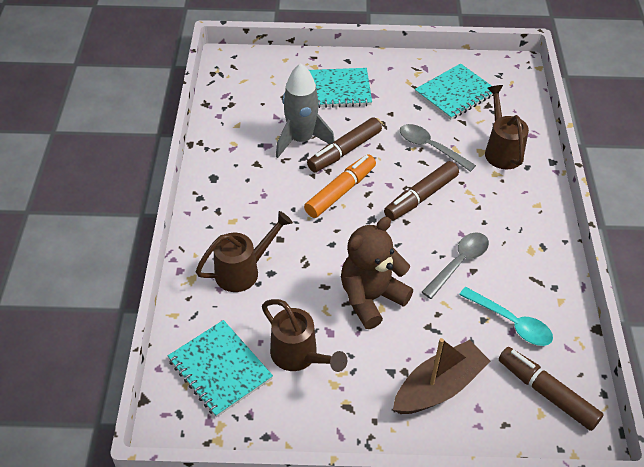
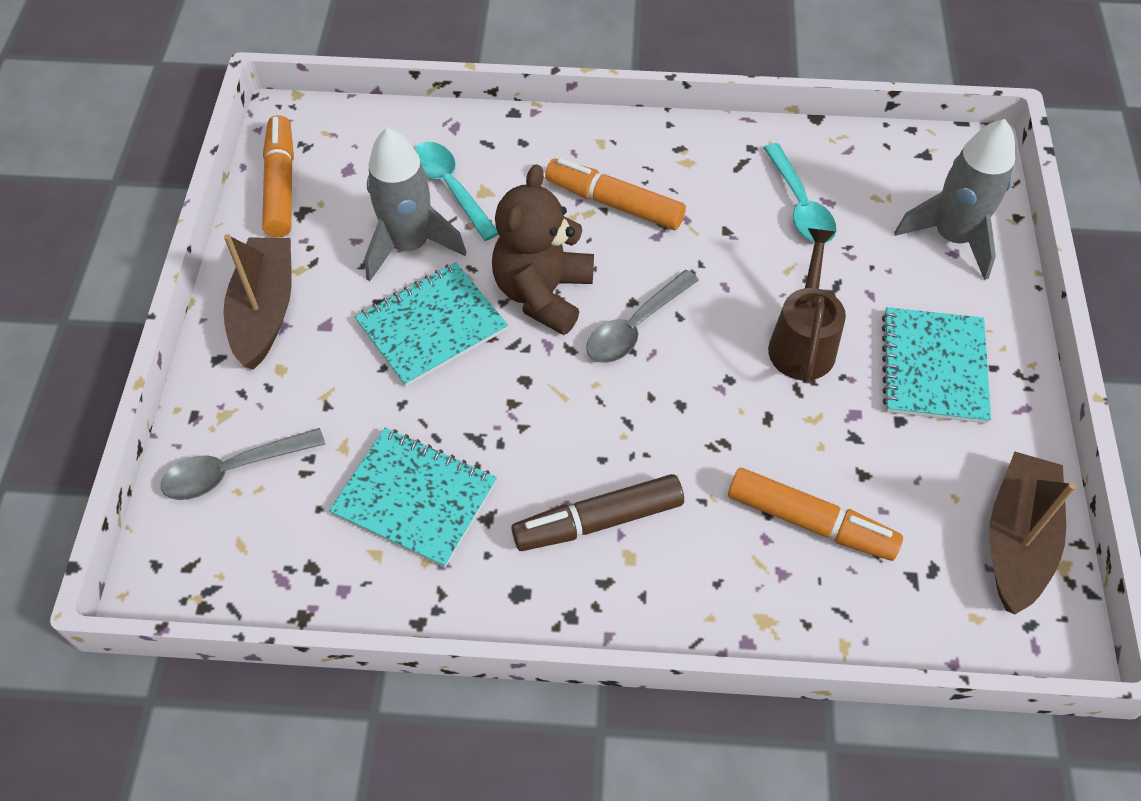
brown boat: [393,338,490,414] = 1 -> [223,234,292,370] [989,452,1076,615] = 2
brown marker: [307,118,382,172] [384,161,459,221] [499,347,604,431] = 3 -> [511,474,684,551] = 1
brown watering can: [196,211,293,292] [262,299,347,372] [485,85,529,169] = 3 -> [768,228,846,383] = 1
grey rocket: [276,63,335,158] = 1 -> [365,127,466,281] [894,119,1015,280] = 2
orange marker: [304,154,376,218] = 1 -> [262,115,294,238] [545,158,686,230] [728,468,903,561] = 3
turquoise spoon: [459,287,553,346] = 1 -> [414,142,498,241] [764,143,836,243] = 2

